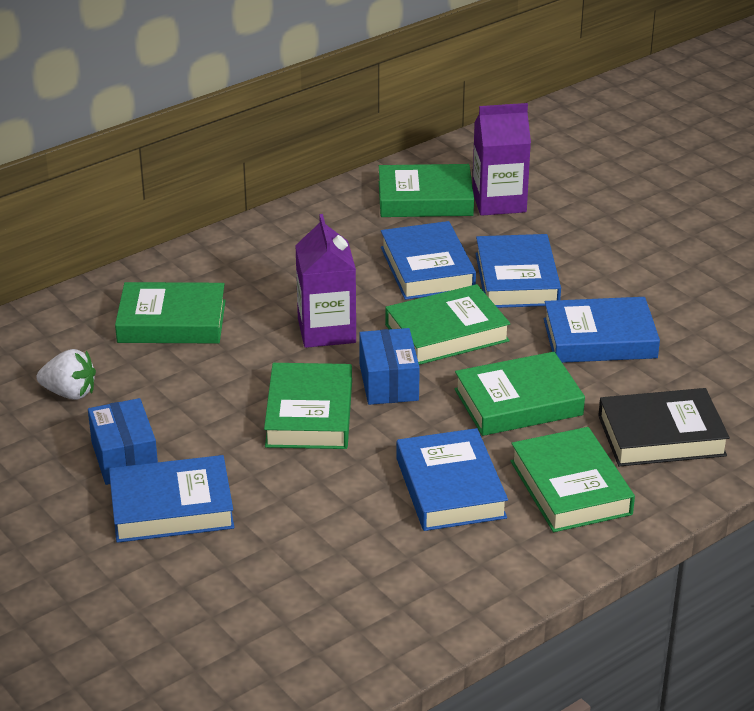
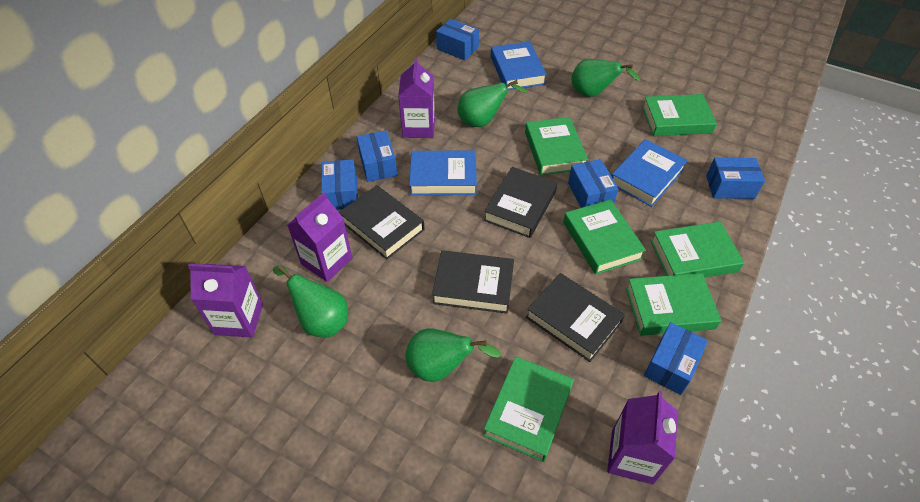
black book: [598,388,730,467] = 1 -> [339,185,425,259] [432,250,514,314] [484,167,557,238] [526,273,625,362] = 4
blue book: [109,455,234,543] [381,221,476,300] [396,428,508,531] [476,234,561,308] [543,297,660,363] = 5 -> [409,150,477,195] [491,41,547,90] [611,139,688,207] = 3
blue box: [88,398,158,485] [359,328,420,405] = 2 -> [321,159,358,210] [357,131,397,182] [436,19,479,61] [568,159,618,208] [644,322,708,395] [706,157,765,199] = 6
green pear: none = 0 -> [273,265,348,338] [405,328,501,382] [458,80,528,127] [571,59,640,97] = 4
purple carton: [295,214,356,348] [472,103,531,216] = 2 -> [188,264,263,338] [287,192,352,282] [398,57,435,138] [607,391,678,484] = 4
white strawberry: [37,349,96,400] = 1 -> none = 0

